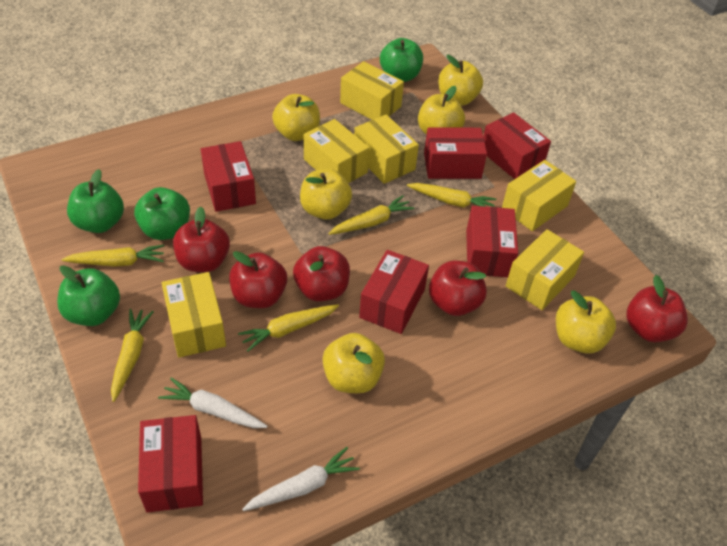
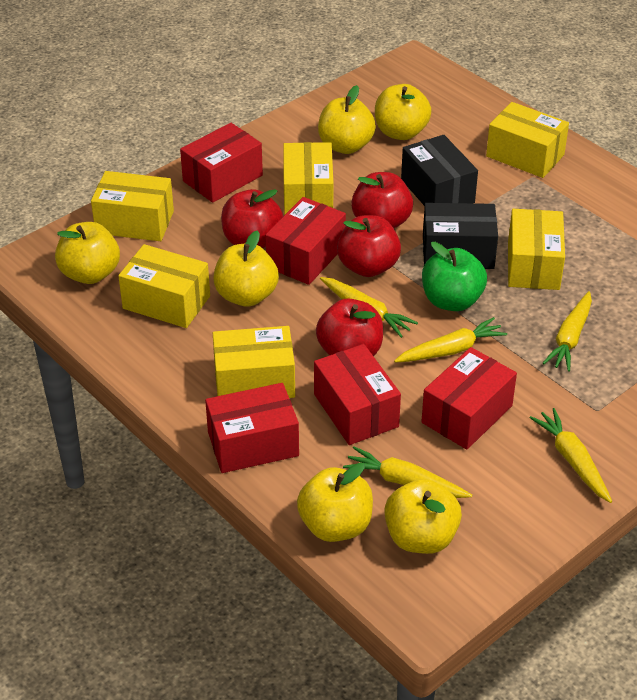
black box: none = 0 -> [401,135,478,206] [423,203,498,269] = 2
green apple: [57,265,120,326] [67,169,124,233] [134,187,190,240] [380,38,423,82] = 4 -> [422,242,487,311] = 1
red apple: [173,207,230,272] [229,251,287,308] [293,246,350,301] [429,260,487,316] [627,275,688,342] = 5 -> [221,189,283,248] [316,299,383,356] [337,215,401,277] [351,172,413,228] = 4
red box: [138,415,203,513] [201,141,256,212] [359,250,429,334] [424,127,487,179] [466,206,518,277] [483,112,551,179] = 6 -> [180,123,263,203] [205,383,299,473] [265,197,346,285] [314,344,401,445] [421,347,517,450] = 5
white carrot: [158,377,267,428] [242,447,360,511] = 2 -> none = 0

